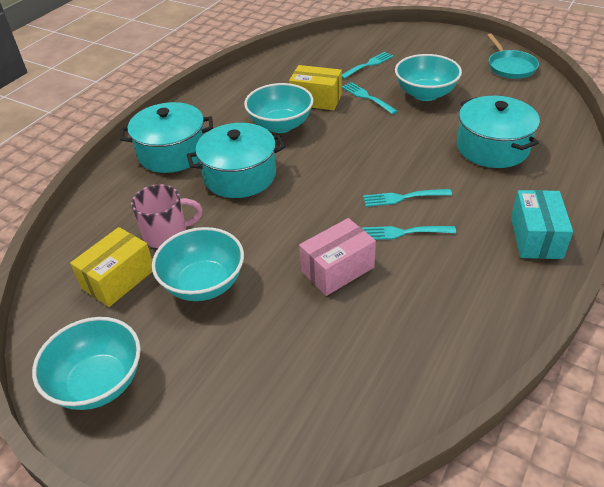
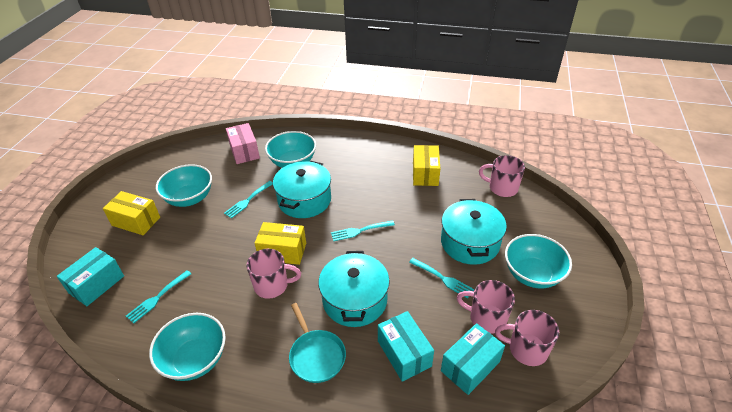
pink mug: [131,184,203,248] = 1 -> [246,249,301,299] [457,280,515,334] [479,155,525,197] [495,310,559,366] = 4
turquoise box: [511,190,573,259] = 1 -> [57,247,124,306] [378,311,434,382] [441,323,505,395] = 3
yellow box: [70,227,152,307] [289,65,342,110] = 2 -> [103,191,160,235] [255,222,306,265] [413,145,440,186] = 3

